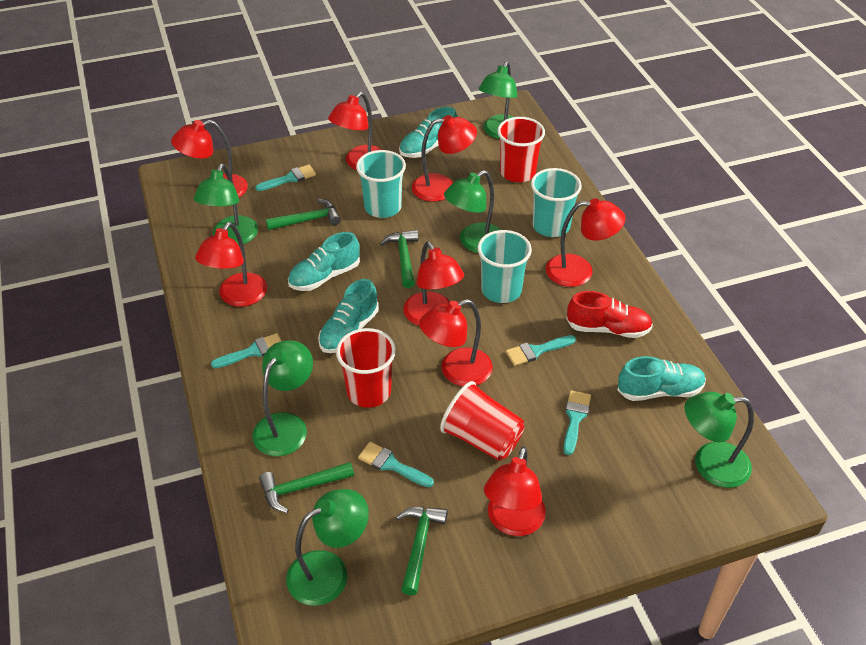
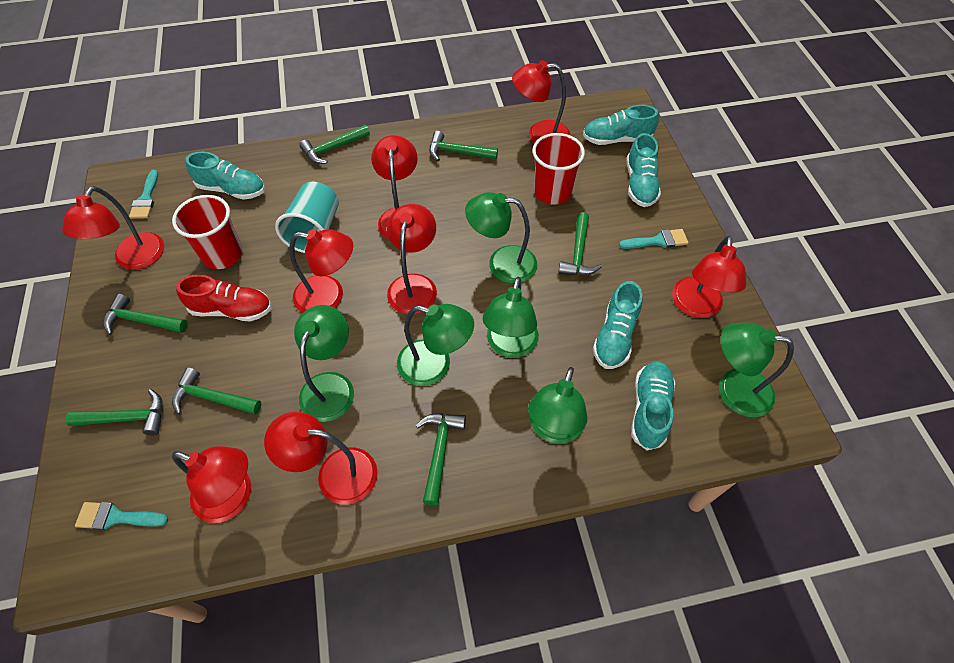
green hammer: [259,462,354,513] [266,198,341,230] [380,230,418,288] [395,507,448,596] = 4 -> [66,389,163,436] [103,294,188,335] [172,368,261,415] [299,125,370,164] [415,414,466,505] [429,131,498,161] [558,212,602,276] = 7
red cup: [336,328,396,408] [440,381,525,461] [497,117,545,182] = 3 -> [172,195,243,269] [532,133,585,205] = 2
turquoise brush: [211,333,281,368] [255,165,316,191] [358,442,434,487] [506,335,576,366] [563,390,591,455] = 5 -> [75,502,168,530] [129,170,158,219] [619,229,688,249] = 3
turquoise cup: [356,150,406,218] [477,230,532,303] [531,168,582,237] = 3 -> [275,182,339,253] = 1
turquoise shoe: [288,232,360,291] [318,279,379,353] [399,106,457,158] [617,356,706,401] = 4 -> [185,152,265,200] [583,105,659,145] [593,281,642,369] [627,133,661,207] [631,361,675,451] = 5

